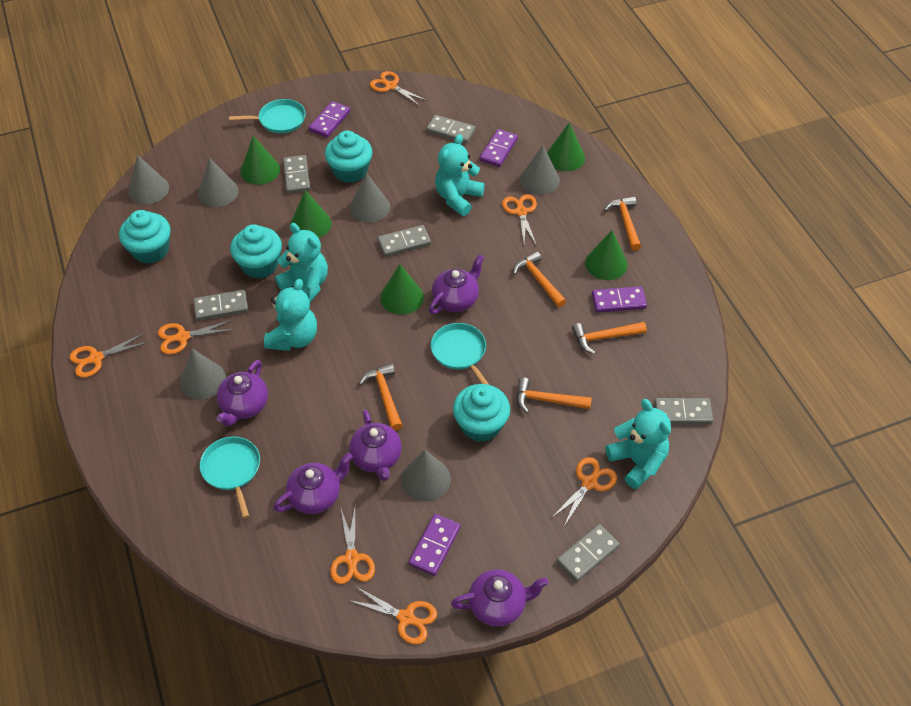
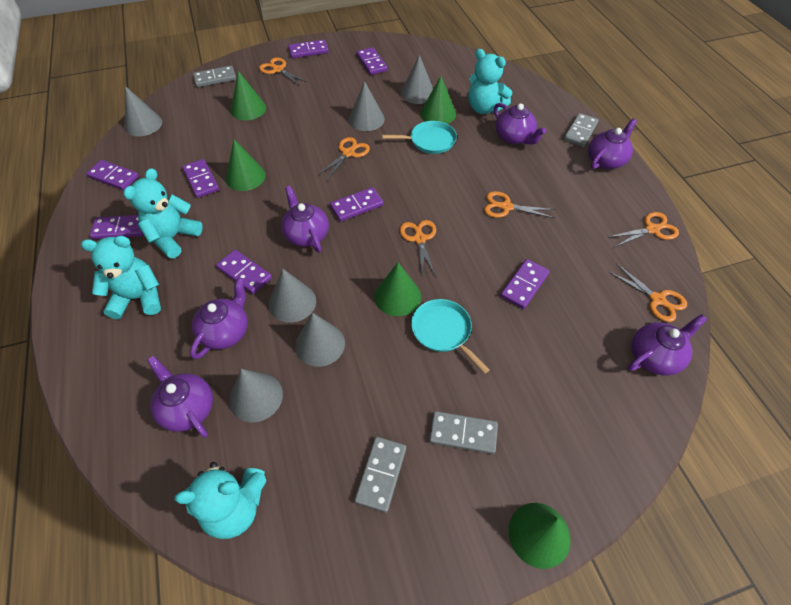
grey domino: [194,290,248,321] [283,155,310,193] [377,225,431,257] [426,115,476,143] [556,524,620,582] [654,398,713,424] = 6 -> [193,66,236,87] [354,437,406,513] [429,411,498,454] [564,113,599,147] = 4
orange hammer: [359,363,403,431] [513,251,566,307] [517,377,592,413] [572,322,647,354] [604,196,641,251] = 5 -> none = 0
orange scissors: [70,333,148,378] [158,320,235,355] [330,508,375,584] [348,586,437,644] [370,71,427,106] [502,194,537,246] [552,457,617,526] = 7 -> [259,58,307,86] [317,137,370,180] [400,220,436,277] [484,191,555,218] [608,263,687,322] [609,212,679,247] = 6
purple domino: [309,101,350,138] [409,514,461,576] [479,129,518,167] [592,286,647,313] = 4 -> [86,160,139,190] [90,215,144,239] [182,159,219,198] [216,250,272,294] [288,39,329,58] [330,187,383,222] [356,47,388,75] [500,259,550,309] = 8
purple teapot: [216,360,268,427] [273,453,353,514] [349,410,402,481] [429,254,484,314] [451,569,549,627] = 5 -> [147,356,213,438] [190,277,248,359] [281,186,329,253] [494,103,546,144] [588,119,637,169] [628,314,707,375] = 6
turquoise cupcake: [119,210,171,264] [230,224,282,279] [325,131,372,183] [453,384,510,442] = 4 -> none = 0
turquoise pan: [200,437,260,518] [229,99,306,134] [431,323,489,385] = 3 -> [382,121,457,154] [411,299,490,374] = 2

